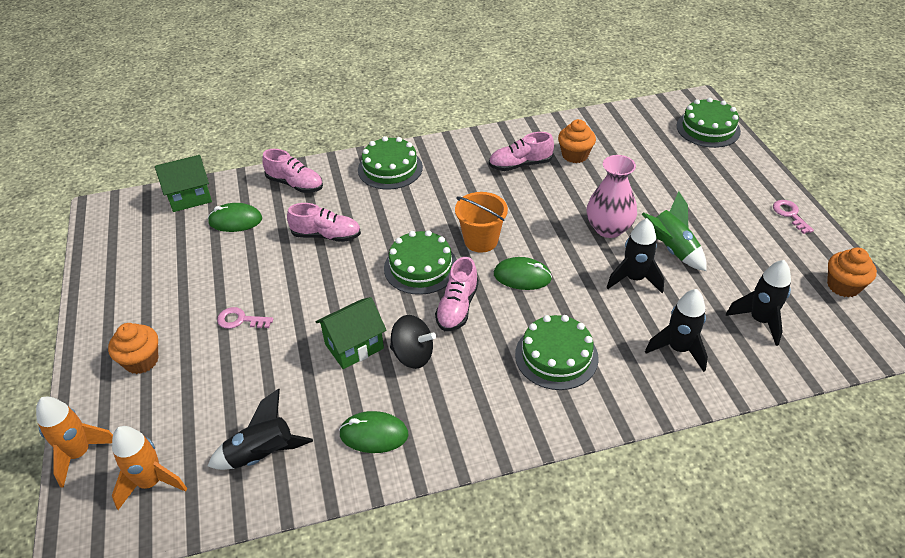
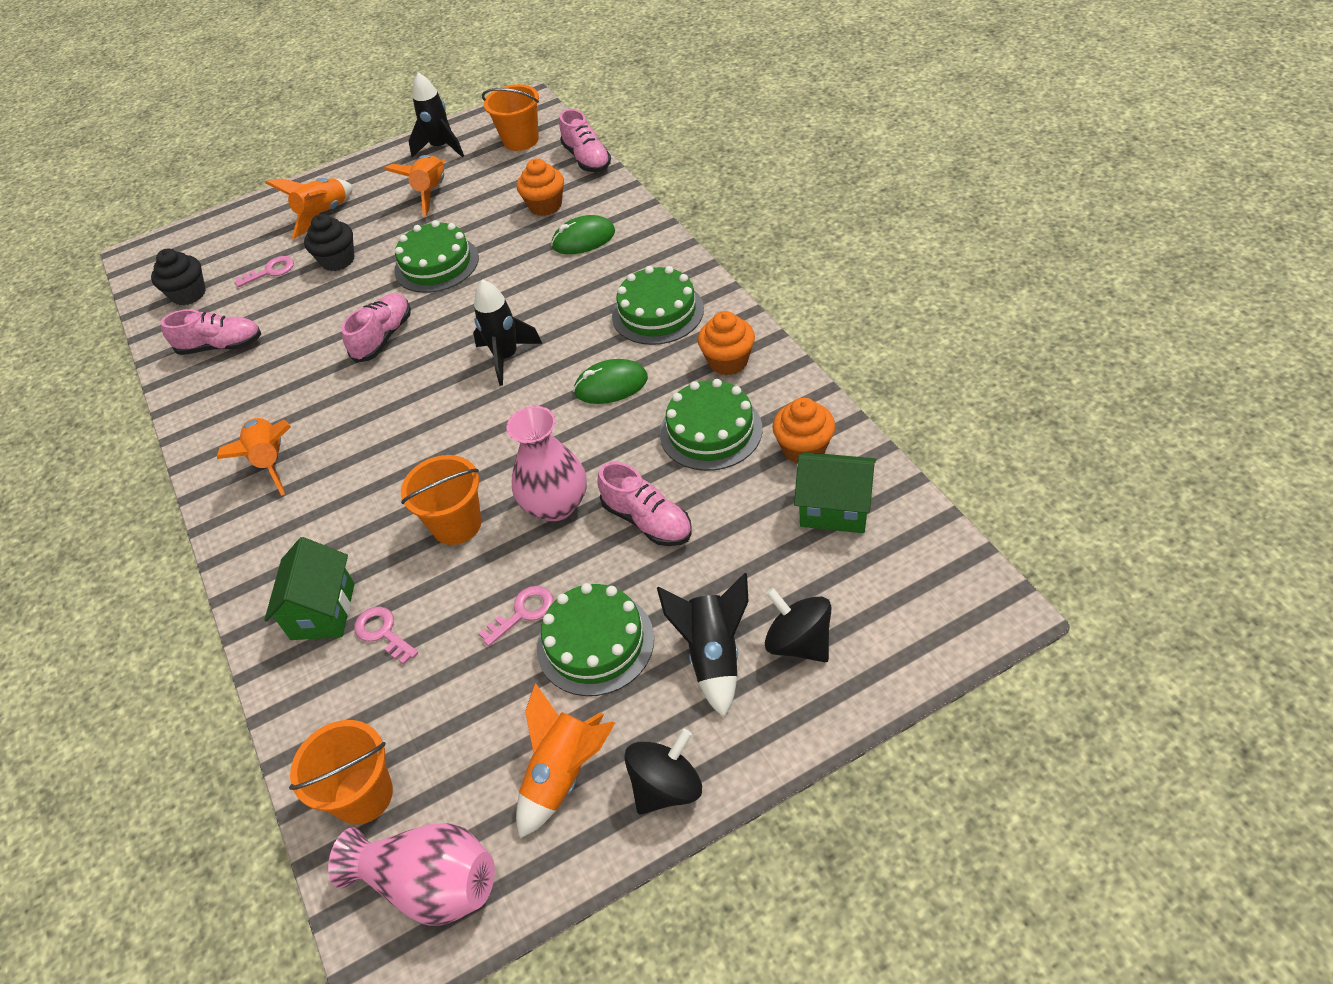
black cupcake: none = 0 -> [151,248,206,306] [304,214,354,271] = 2
black rocket: [208,389,313,470] [606,218,664,293] [645,289,708,372] [726,260,791,346] = 4 -> [409,72,464,158] [473,279,542,386] [657,573,749,717] = 3
black spinning top: [390,315,436,369] = 1 -> [624,729,702,814] [765,588,832,662] = 2
green mouse: [208,203,262,232] [339,411,409,453] [494,257,552,290] = 3 -> [551,215,615,254] [573,359,648,404] = 2
green rocket: [642,191,707,271] = 1 -> none = 0
orange bucket: [455,192,508,253] = 1 -> [289,720,393,825] [401,455,482,545] [482,84,539,151] = 3
orange rocket: [36,397,113,488] [112,426,187,510] = 2 -> [217,418,291,496] [265,178,353,239] [384,155,445,217] [516,683,615,838] = 4
pink key: [217,307,273,329] [773,200,814,234] = 2 -> [235,256,294,287] [354,607,418,665] [479,586,554,646] = 3
pink vase: [587,155,637,238] = 1 -> [328,823,495,925] [507,406,587,521] = 2

